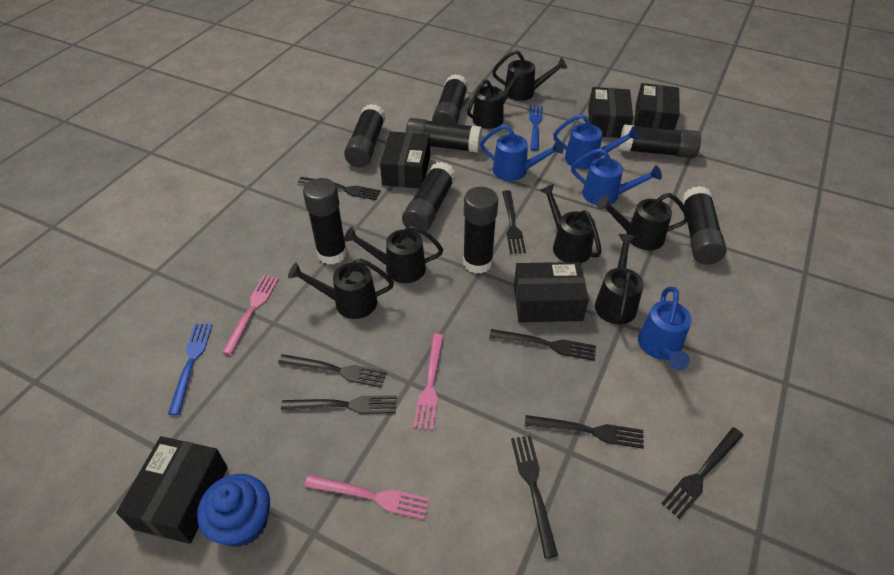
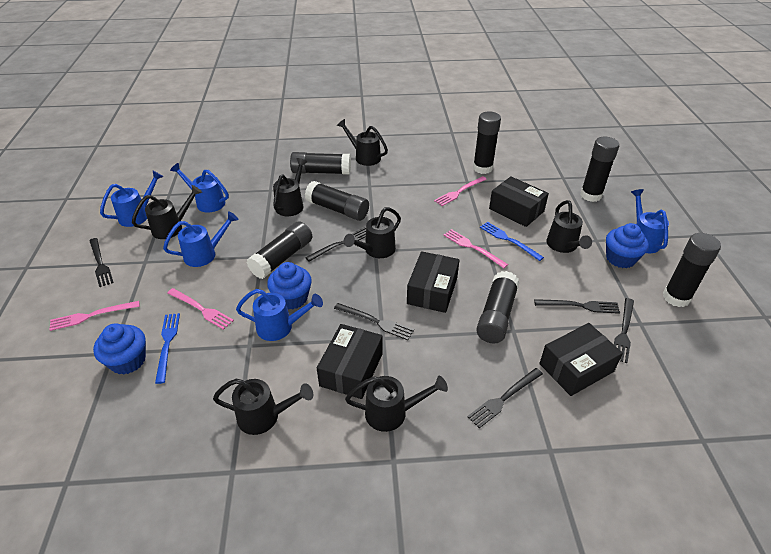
black box: [116,436,228,544] [380,131,430,188] [514,262,589,322] [588,87,633,138] [634,83,680,130] = 5 -> [317,324,383,399] [407,251,459,313] [489,176,549,227] [539,323,623,396] = 4
black fork: [278,354,387,387] [281,395,396,414] [298,177,381,200] [489,329,596,361] [502,190,526,254] [511,435,558,558] [525,415,644,449] [661,427,744,519] = 8 -> [89,238,114,287] [305,227,366,262] [334,303,414,340] [467,368,543,428] [534,299,620,314] [614,298,634,363] = 6
black glue stick: [303,178,347,265] [344,104,386,167] [402,162,456,234] [406,118,482,153] [432,74,468,124] [463,187,498,274] [620,125,701,158] [682,186,727,264] = 8 -> [247,221,312,279] [290,152,351,175] [305,181,369,221] [473,111,501,174] [476,271,520,343] [580,137,619,202] [663,233,721,307] = 7
blue cupcake: [197,474,270,547] = 1 -> [93,323,146,375] [267,262,312,309] [606,223,649,268] = 3
blue watering can: [480,125,564,181] [553,114,639,169] [571,148,662,205] [638,286,692,370] = 4 -> [100,170,164,227] [163,211,239,267] [170,163,229,213] [236,289,323,341] [631,189,669,253] = 5
pink fork: [222,275,279,355] [304,475,430,520] [414,334,444,430] = 3 -> [49,301,140,331] [167,288,234,330] [434,176,487,206] [443,229,508,268] = 4

